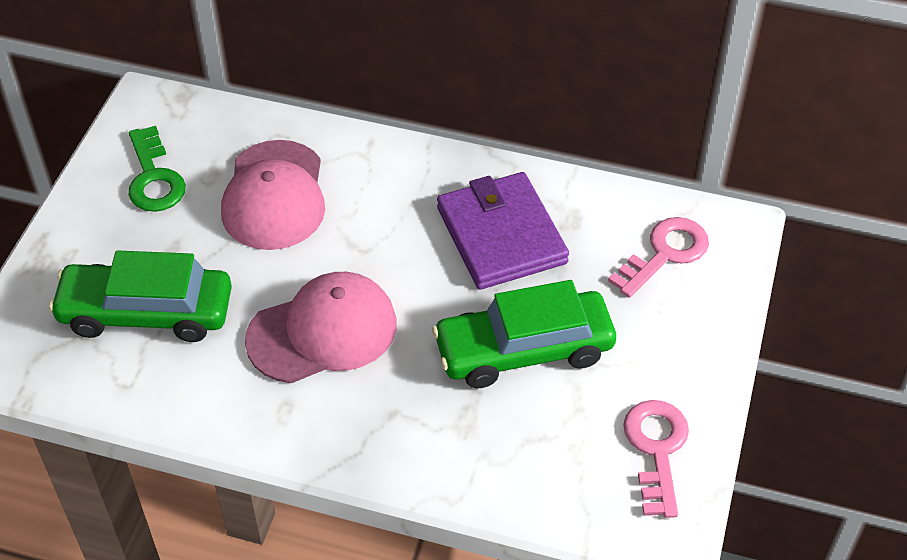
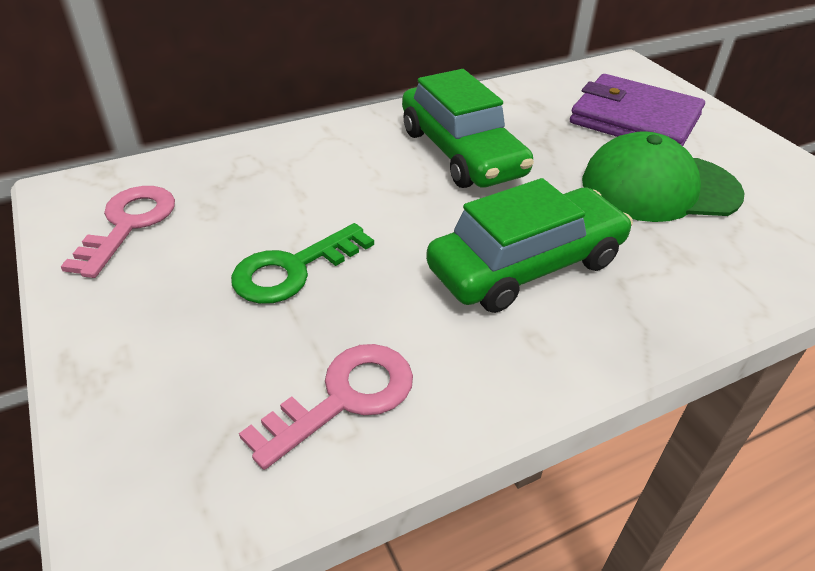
green cap: none = 0 -> [582,131,744,222] = 1
pink cap: [221,140,325,250] [245,272,397,383] = 2 -> none = 0

